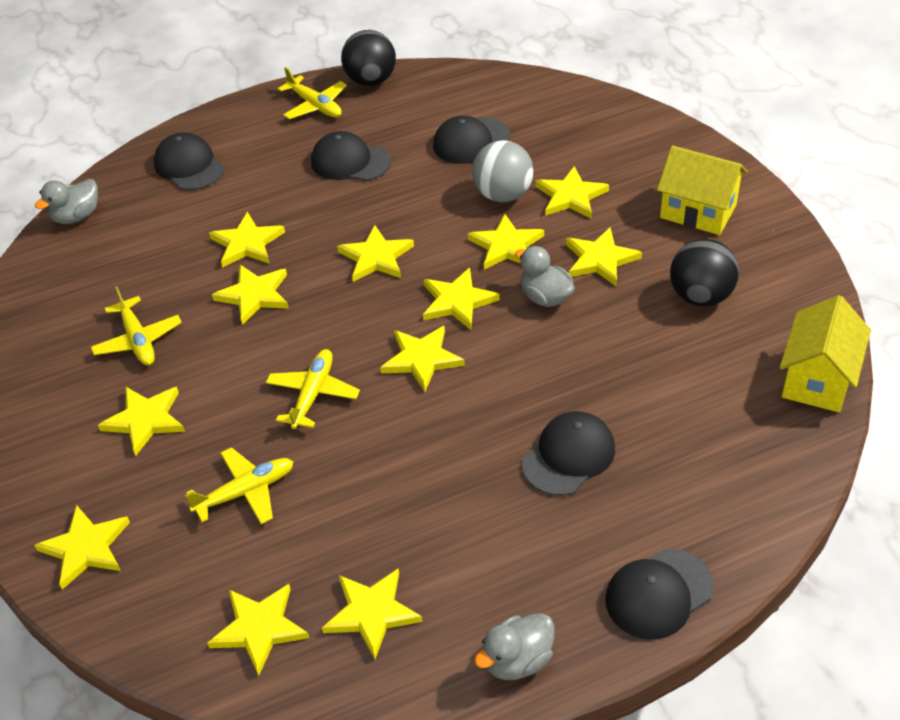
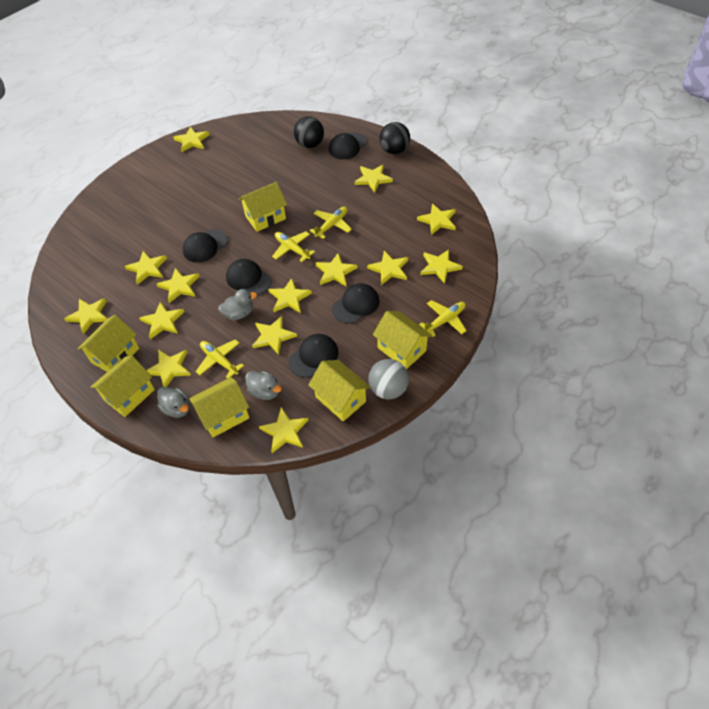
yellow house: [657,146,747,235] [780,295,871,412] = 2 -> [78,315,139,372] [91,355,155,417] [189,377,250,438] [238,182,287,232] [308,360,370,422] [373,311,432,369] = 6
yellow star: [34,505,130,590] [98,387,185,456] [207,584,309,676] [209,212,285,268] [212,265,289,325] [322,568,423,659] [337,225,414,282] [380,326,465,392] [423,268,500,330] [468,214,544,270] [535,166,609,219] [566,227,642,286] = 12 -> [64,298,107,334] [125,251,167,285] [139,301,184,339] [146,350,191,387] [157,268,200,303] [173,126,210,152] [252,316,297,355] [259,407,308,453] [269,278,312,313] [316,253,357,286] [355,165,393,193] [367,251,408,285] [417,203,456,235] [420,249,463,284] = 14

